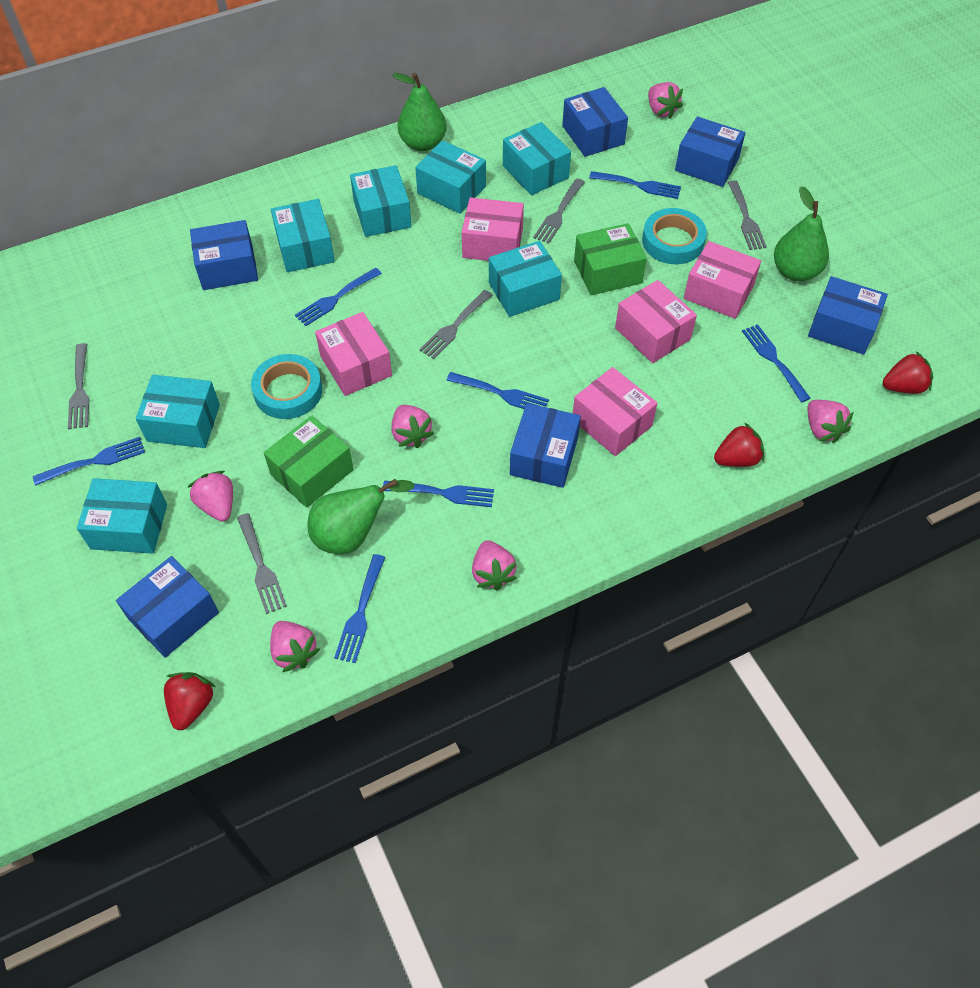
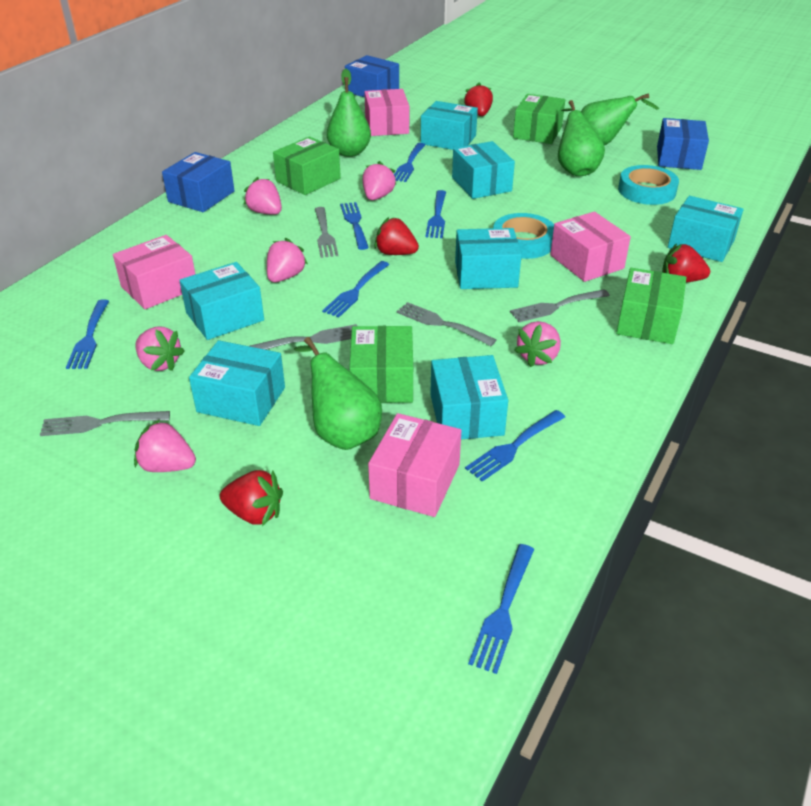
blue box: [116,556,219,658] [190,220,258,290] [510,403,581,488] [562,87,628,157] [675,116,746,187] [808,276,888,355] = 6 -> [162,152,234,212] [345,55,399,97] [657,118,709,170] = 3
green box: [264,415,354,508] [574,223,647,295] = 2 -> [273,136,341,195] [349,326,413,403] [513,94,565,144] [616,268,686,344] = 4
green pear: [307,479,415,554] [392,73,447,151] [774,186,829,281] = 3 -> [294,337,382,450] [327,69,371,157] [558,100,605,176] [581,93,659,145] = 4
pink box: [315,312,392,396] [462,197,524,261] [573,367,657,456] [615,280,697,363] [684,241,761,319] = 5 -> [113,235,195,309] [364,89,409,136] [368,413,461,517] [550,212,631,282] = 4
red strawberry: [164,672,216,730] [714,422,764,467] [883,351,933,394] = 3 -> [219,470,283,526] [375,217,419,255] [464,83,493,116] [662,244,710,283] = 4

